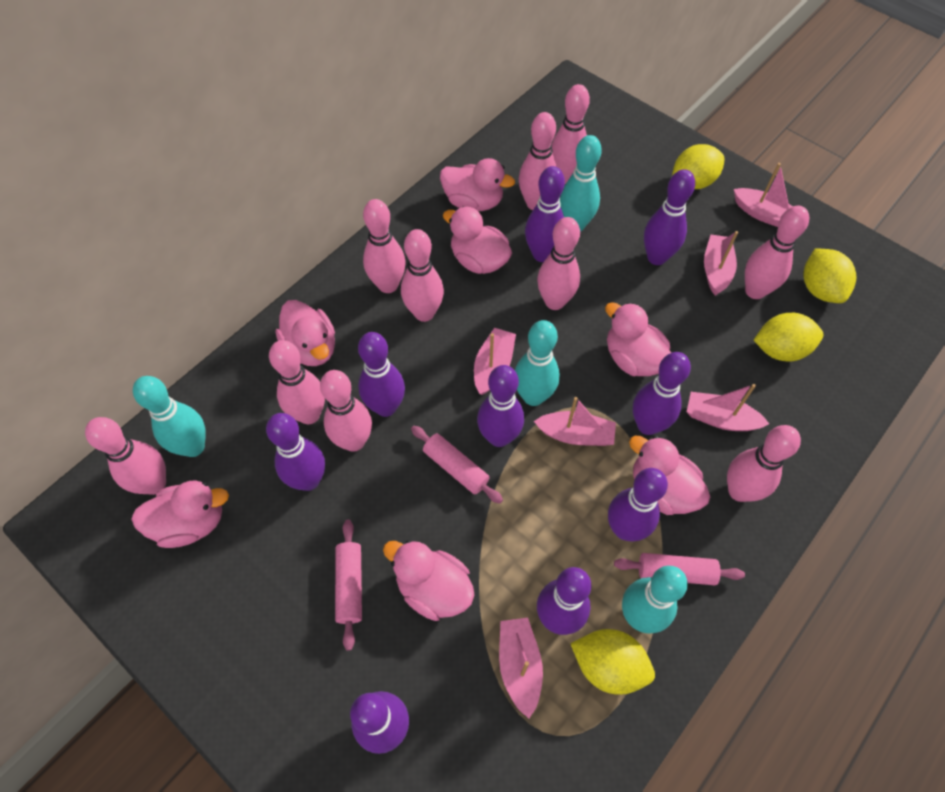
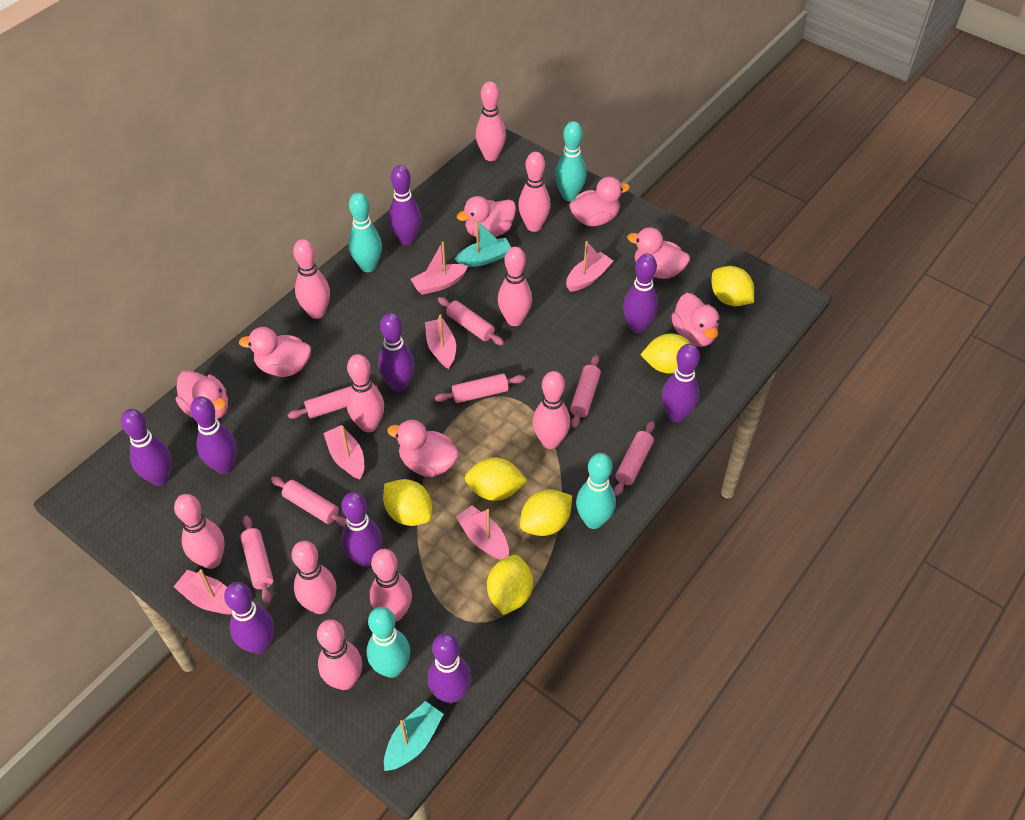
pink rolling pin: [335,520,362,650] [411,426,503,504] [614,553,745,585] = 3 -> [240,515,274,604] [271,476,346,527] [288,385,378,419] [435,373,525,403] [438,297,504,345] [570,355,601,428] [614,421,655,496] = 7
turquoise boat: none = 0 -> [384,701,444,771] [455,220,511,267] = 2
yellow lemon: [570,629,655,695] [672,144,725,189] [754,313,824,361] [803,248,856,303] = 4 -> [383,479,432,526] [465,457,528,501] [487,555,533,615] [520,489,572,536] [640,333,692,374] [712,266,754,306] = 6

